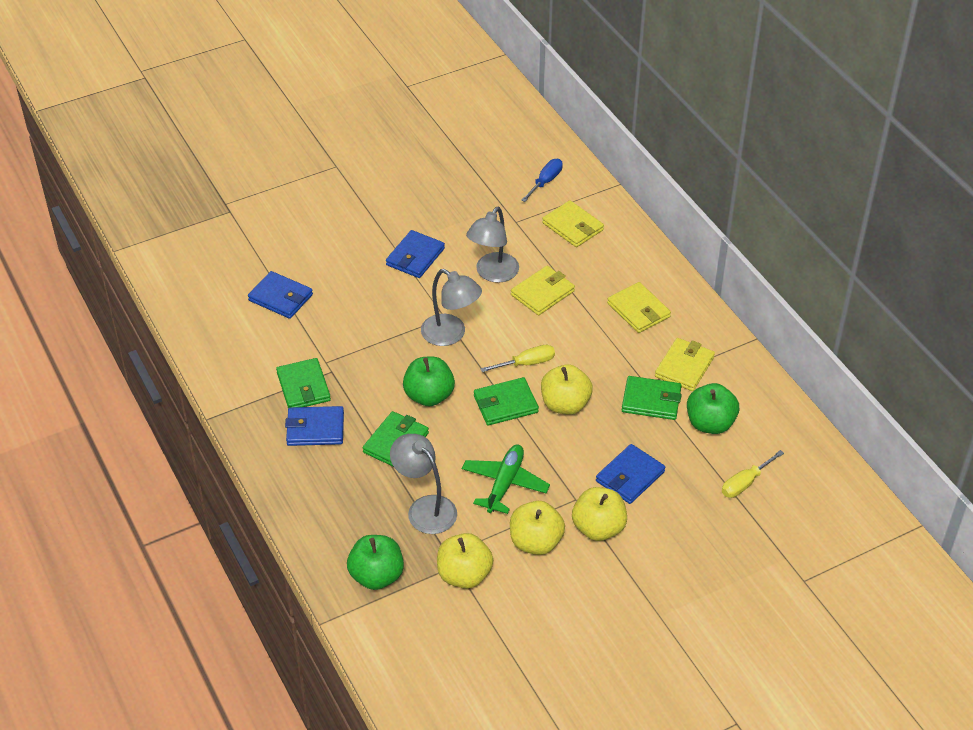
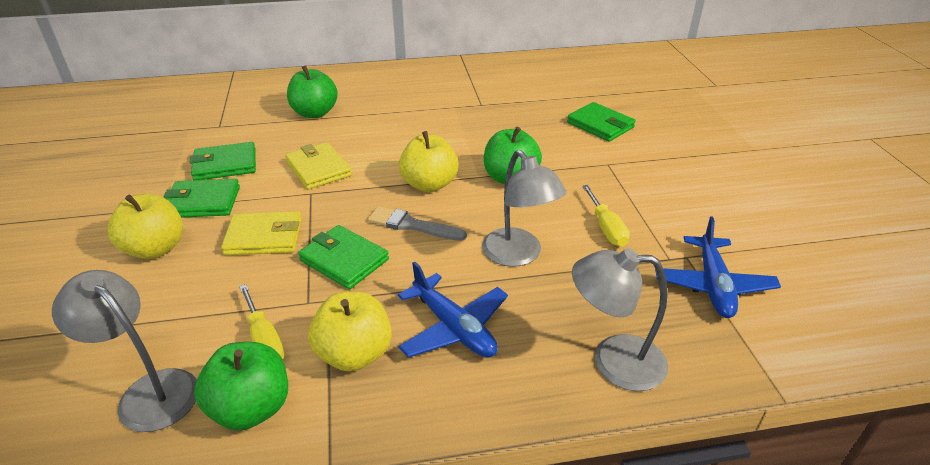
blue plane: none = 0 -> [398,261,508,358] [655,216,781,318] = 2
blue screwdriver: [521,159,563,202] = 1 -> none = 0
blue wallet: [248,271,313,319] [285,406,344,446] [386,230,445,278] [596,444,665,504] = 4 -> none = 0
green plane: [462,444,550,514] = 1 -> none = 0
grey brush: none = 0 -> [368,206,467,241] = 1
yellow apple: [437,533,493,589] [510,501,565,555] [541,364,593,415] [572,487,627,541] = 4 -> [108,193,183,259] [308,291,392,372] [399,131,459,192] = 3
yellow wallet: [511,266,575,315] [542,200,604,247] [607,282,671,333] [655,338,715,391] = 4 -> [221,211,302,255] [285,142,352,190] = 2

